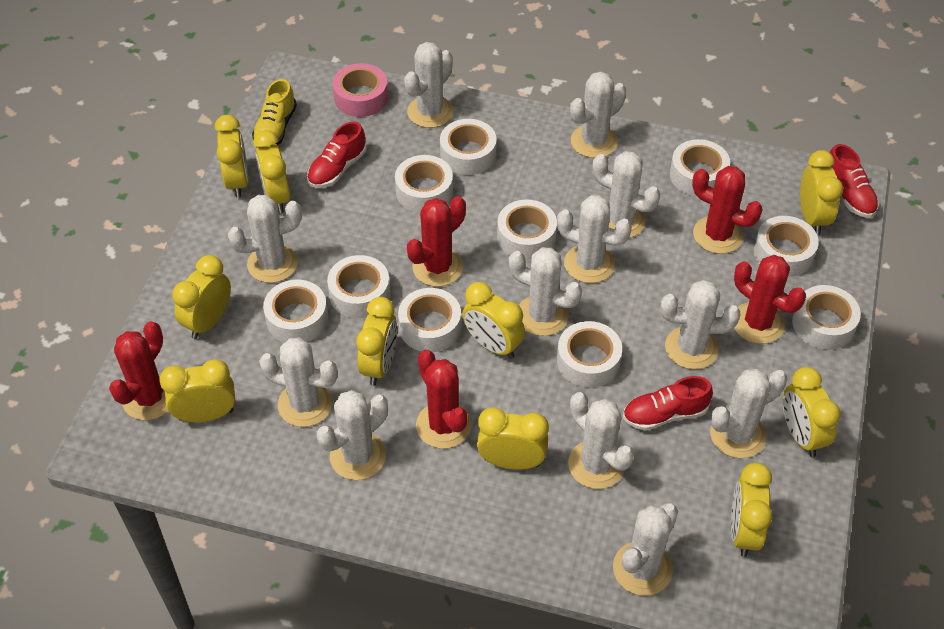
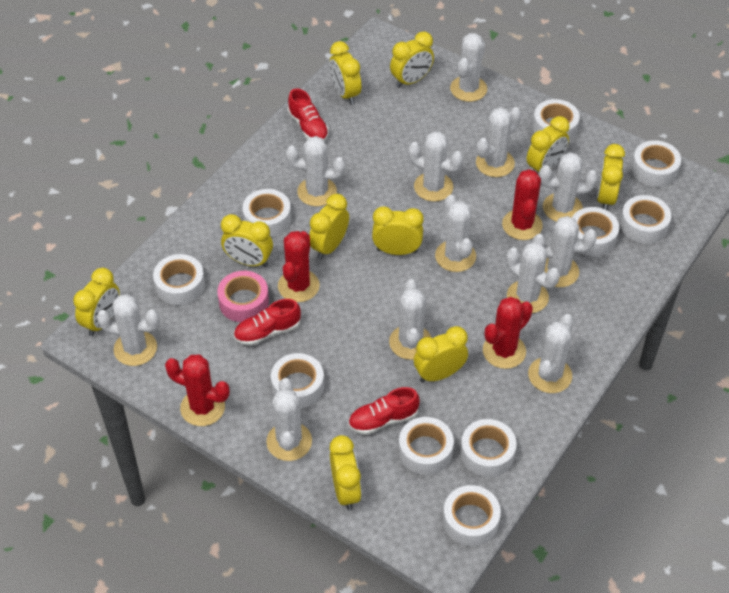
red cactus: [109,321,168,420] [407,196,466,287] [416,350,471,449] [692,166,763,254] [734,255,806,344] = 5 -> [165,355,230,426] [278,231,320,302] [483,297,533,369] [502,169,543,240] = 4
yellow shoe: [252,79,297,145] = 1 -> none = 0

